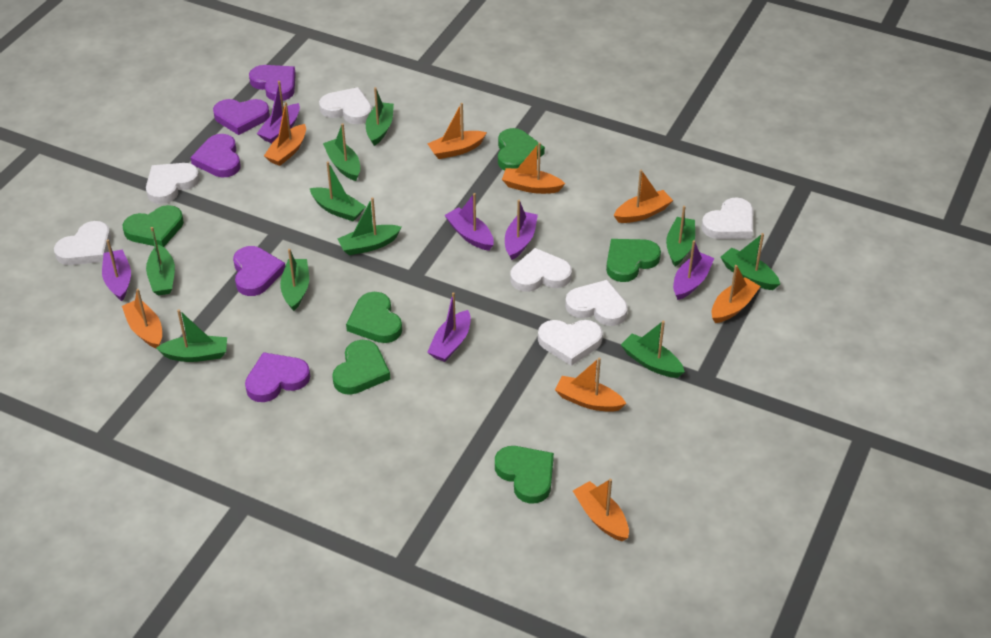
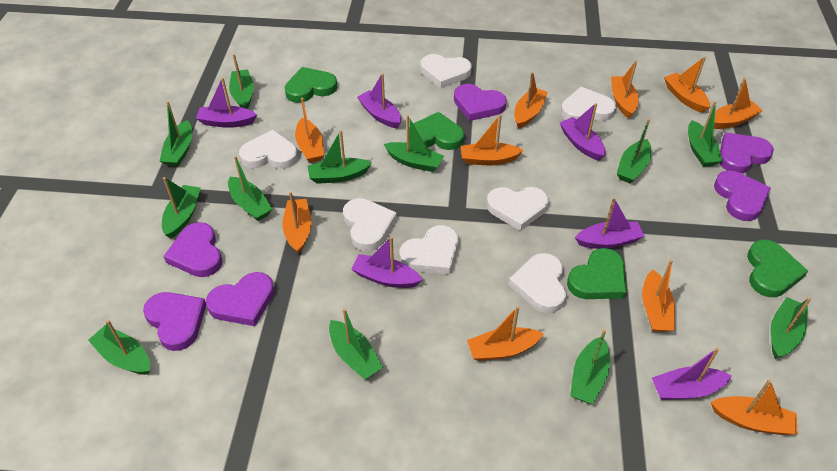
green boat: [146,227,175,296] [156,309,227,362] [280,249,309,311] [310,161,366,221] [323,123,360,181] [338,197,402,255] [366,87,394,146] [621,320,685,378] [666,206,695,266] [720,233,780,290] = 10 -> [88,320,150,375] [160,101,192,167] [162,177,201,238] [228,156,272,221] [229,54,254,109] [308,130,372,184] [329,308,383,380] [384,115,444,172] [570,329,610,404] [616,118,651,183] [688,101,723,167] [771,297,811,359] = 12
green heart: [122,205,184,247] [332,340,390,395] [346,292,402,343] [495,446,554,504] [498,128,545,171] [606,239,661,282] = 6 -> [285,67,337,103] [409,112,464,150] [567,248,626,299] [747,240,808,297] = 4
orange boat: [122,289,162,348] [264,102,306,166] [427,103,487,159] [502,142,565,194] [555,358,627,412] [573,479,629,541] [614,170,673,223] [711,265,761,323] = 8 -> [282,192,312,254] [295,98,324,163] [461,114,524,165] [467,306,544,361] [514,72,548,129] [611,61,639,118] [642,260,675,332] [664,56,710,113] [710,379,797,435] [714,78,763,129] = 10
purple heart: [190,134,241,177] [213,99,270,135] [233,246,285,296] [245,352,310,402] [249,65,296,101] = 5 -> [143,292,206,351] [163,222,222,277] [206,272,274,326] [454,84,507,121] [714,171,771,221] [720,133,774,173] = 6

